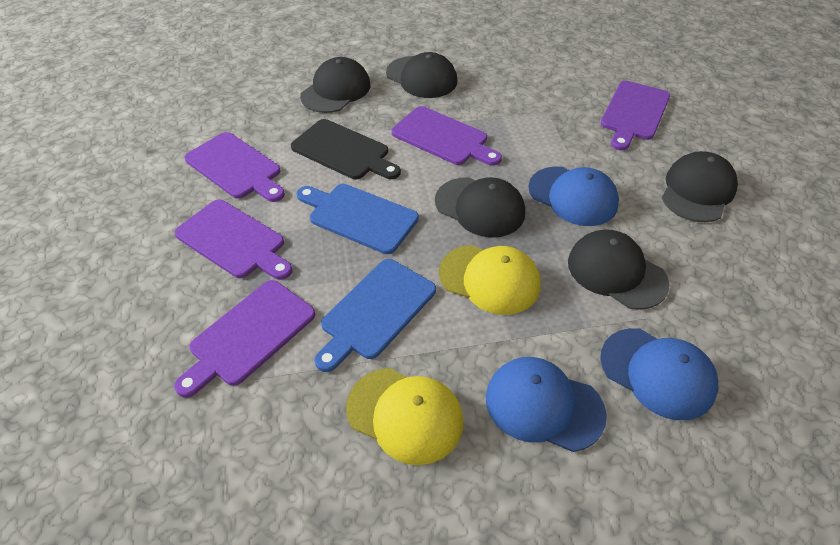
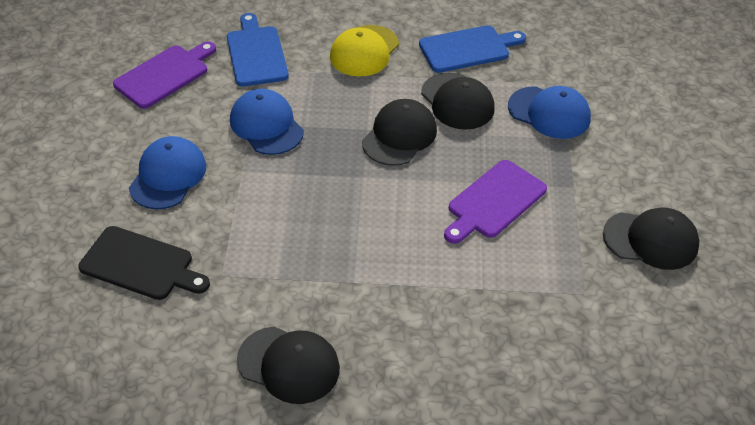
black cap: [300,57,371,113] [386,52,457,98] [435,177,525,238] [568,229,669,310] [662,151,738,222] = 5 -> [237,326,340,404] [362,99,437,166] [421,73,495,130] [603,208,699,270] = 4
purple cutting board: [174,200,292,280] [174,280,315,398] [185,132,285,202] [391,106,502,166] [600,81,670,150] = 5 -> [113,41,216,109] [444,160,547,244] = 2
yellow cap: [346,368,464,465] [439,245,541,315] = 2 -> [330,25,399,77] = 1

